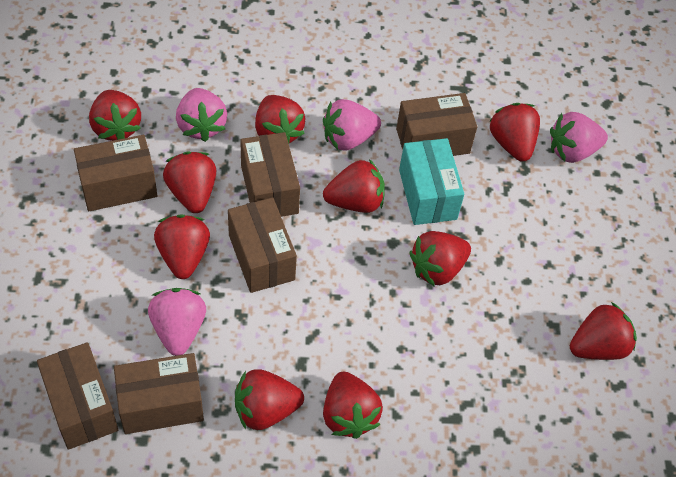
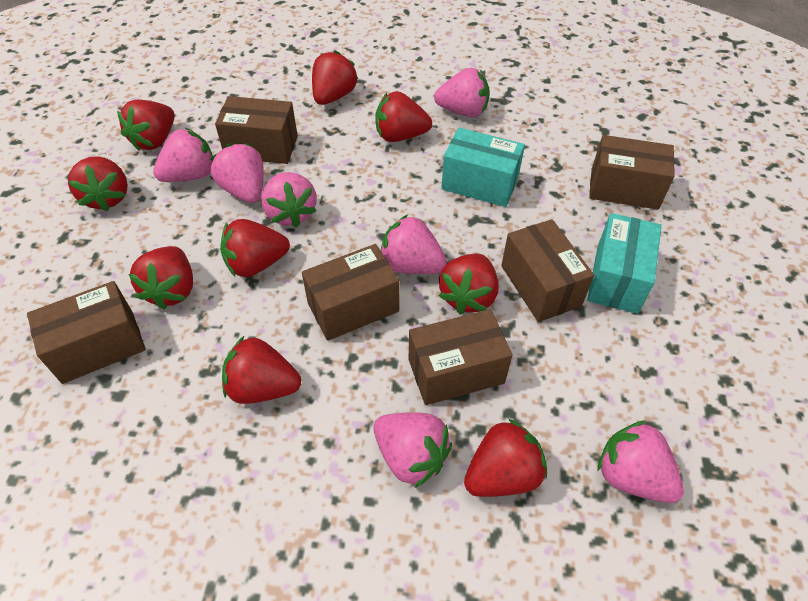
pink strawberry: [148,288,206,356] [176,88,227,142] [323,99,381,151] [550,112,608,163] = 4 -> [153,128,213,182] [210,143,264,203] [261,172,317,228] [374,412,452,488] [381,215,447,274] [434,68,490,117] [597,420,684,503] = 7
red strawberry: [89,90,141,141] [154,214,210,279] [163,151,216,213] [235,369,304,430] [255,95,305,144] [323,159,385,213] [323,372,383,439] [409,231,471,287] [489,103,540,162] [570,302,637,360] = 10 -> [68,156,128,211] [117,99,175,151] [128,246,193,310] [220,219,290,277] [222,336,301,404] [312,50,359,105] [375,91,432,142] [439,253,499,315] [464,419,547,497] = 9
turquoise box: [399,138,464,225] = 1 -> [441,128,525,207] [587,213,662,314] = 2

